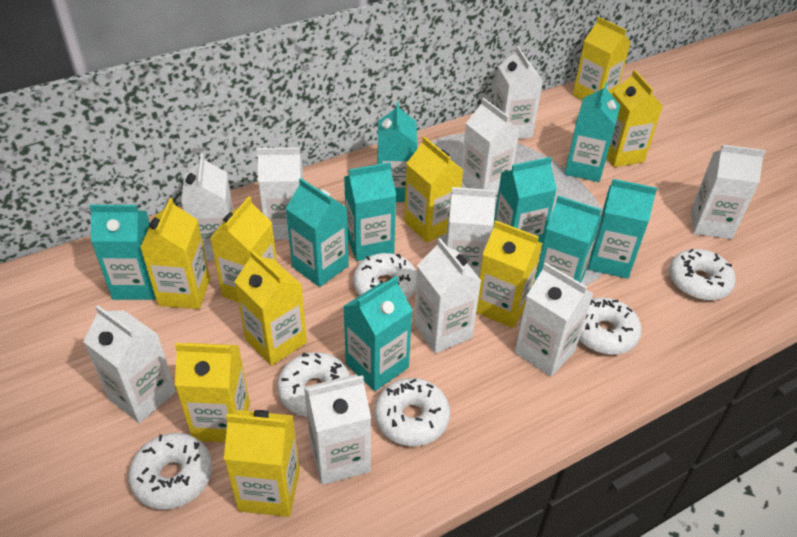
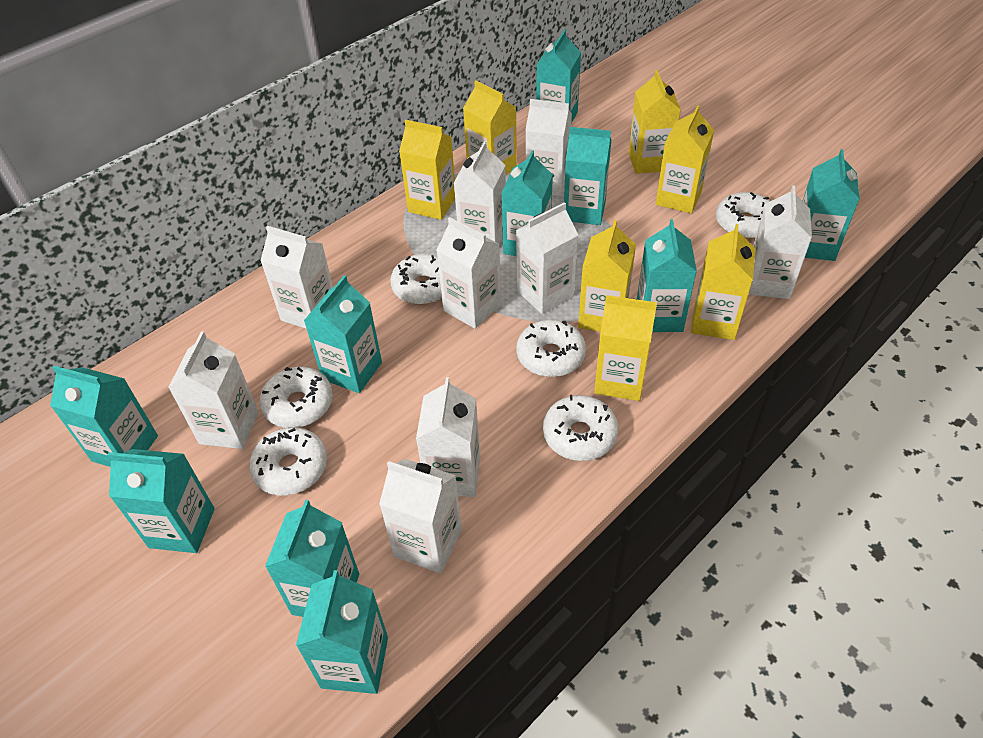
turquoise carton: [89,205,156,300] [285,178,349,287] [343,276,413,391] [344,162,396,261] [377,102,417,202] [493,157,557,248] [534,195,602,283] [565,83,620,182] [588,179,657,279] = 9 -> [50,366,158,467] [107,449,215,553] [265,500,359,617] [296,570,388,694] [304,275,382,393] [501,150,553,256] [536,30,581,124] [564,127,611,225] [637,219,697,332] [803,149,860,261] = 10
white carton: [83,305,176,423] [181,154,233,260] [257,147,304,240] [304,374,371,485] [414,238,481,353] [446,187,497,277] [461,98,520,193] [493,46,543,139] [515,262,593,377] [691,145,766,239] = 10 -> [168,331,259,449] [260,226,333,329] [379,459,462,573] [416,377,480,497] [436,217,501,329] [454,141,506,243] [516,202,578,314] [525,99,572,196] [749,185,812,299] = 9
yellow carton: [140,198,210,309] [175,343,250,442] [210,196,277,302] [224,410,300,517] [234,250,307,366] [404,136,463,243] [476,220,542,328] [573,17,631,101] [607,70,663,167] = 9 -> [399,120,455,220] [463,81,517,175] [578,220,636,332] [594,295,657,401] [628,70,681,174] [656,105,714,214] [691,224,755,340] = 7

